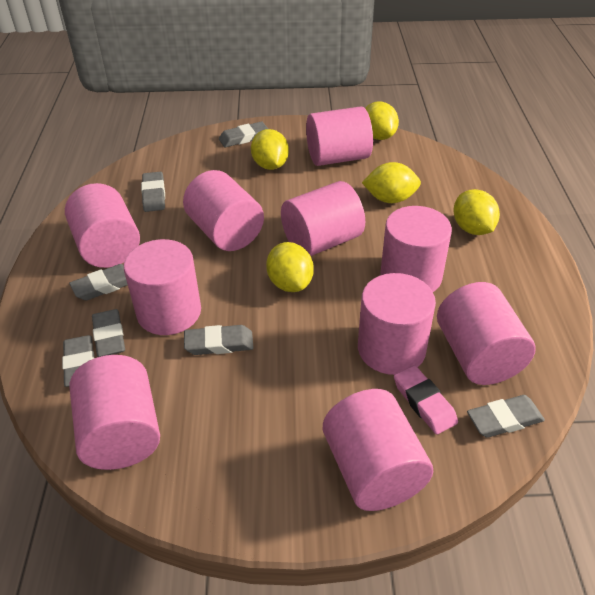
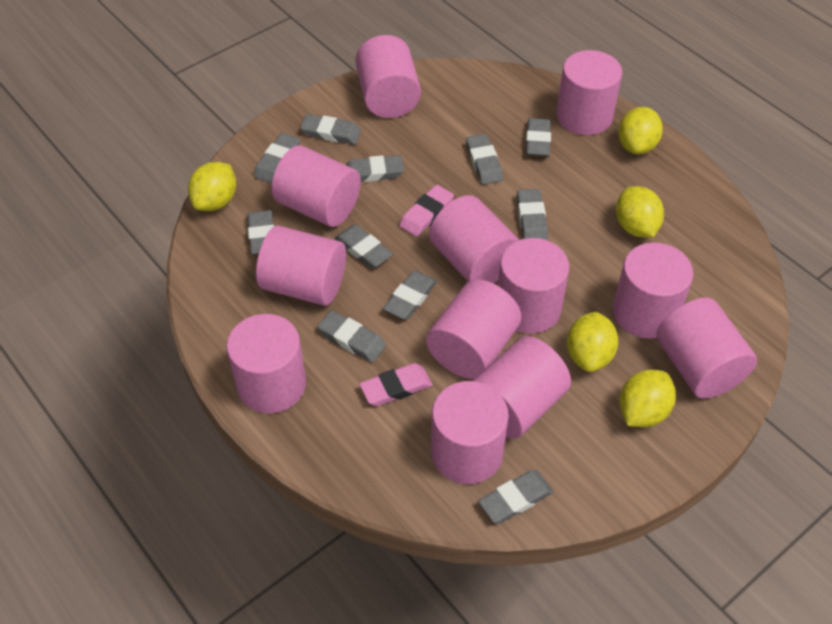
grey eraser: [62,335,94,387] [69,264,128,300] [92,309,125,357] [141,172,165,212] [184,325,254,355] [219,121,268,147] [467,395,545,438] = 7 -> [248,210,274,255] [254,133,300,184] [300,114,361,145] [318,310,386,362] [335,224,393,268] [346,155,404,182] [383,271,437,320] [466,134,503,185] [478,470,554,523] [517,189,548,240] [526,118,551,157] = 11
pink cylinder: [65,183,140,268] [69,355,160,470] [124,239,201,335] [183,170,264,251] [281,181,365,256] [306,106,373,166] [323,389,433,511] [358,273,436,375] [380,206,452,292] [437,282,536,385] = 10 -> [226,314,306,413] [256,226,346,306] [272,145,361,227] [355,35,421,118] [426,280,522,379] [429,195,519,283] [431,381,509,484] [473,336,571,439] [498,238,570,334] [557,50,622,135] [613,242,693,339] [656,298,757,399] = 12
pink eraser: [394,365,458,435] = 1 -> [359,363,432,406] [399,185,454,237] = 2

